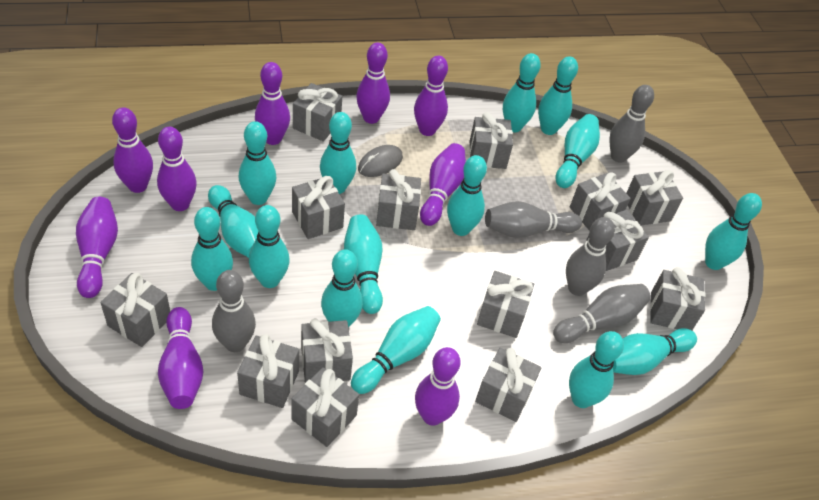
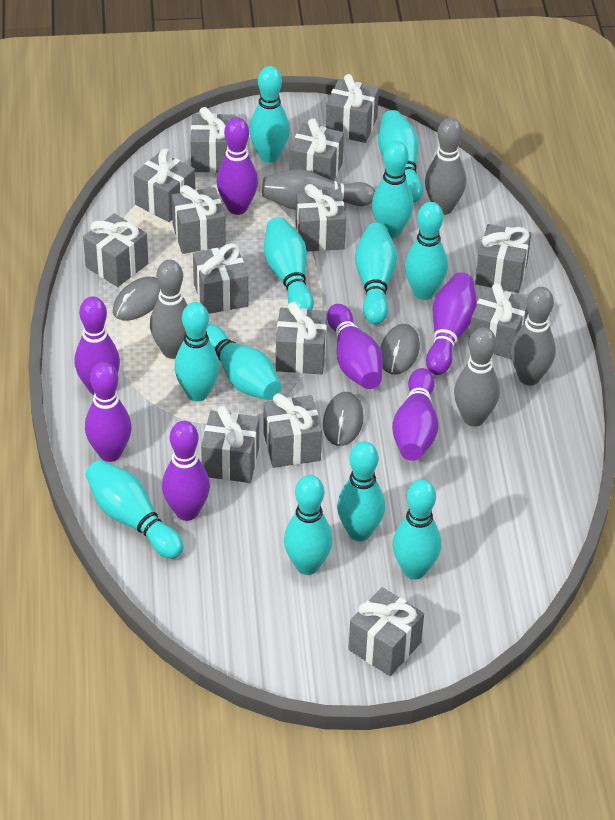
grey mouse: [358,145,403,177] = 1 -> [113,277,160,321] [323,392,364,446] [380,324,420,375] = 3
purple bowling pin: [76,197,118,298] [112,107,153,193] [157,127,197,211] [158,307,204,409] [255,62,290,145] [356,43,390,124] [414,56,448,136] [415,347,461,426] [420,143,466,226] = 9 -> [74,297,120,395] [85,362,132,462] [162,421,210,521] [217,117,258,215] [327,304,383,389] [392,368,438,461] [426,272,477,375] = 7
turquoise bowling pin: [191,207,233,291] [208,185,258,258] [239,121,277,205] [249,205,290,288] [320,112,356,194] [321,249,363,328] [344,215,383,314] [351,306,441,394] [447,155,487,236] [503,53,541,132] [538,56,578,135] [556,114,600,188] [569,331,624,408] [613,328,697,375] [705,193,762,270] = 15 -> [86,460,184,559] [174,302,220,401] [206,324,281,400] [249,66,290,163] [264,217,314,310] [284,475,333,575] [337,441,385,541] [355,223,397,325] [372,141,414,238] [378,110,423,203] [393,479,441,579] [405,202,448,300] = 12

